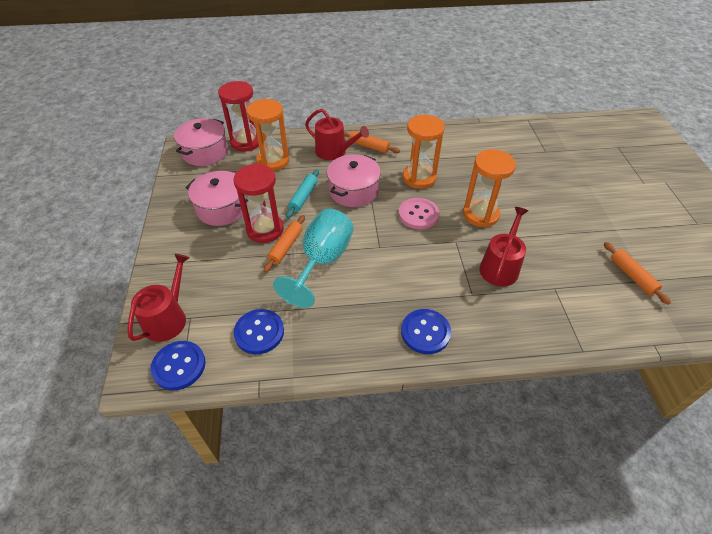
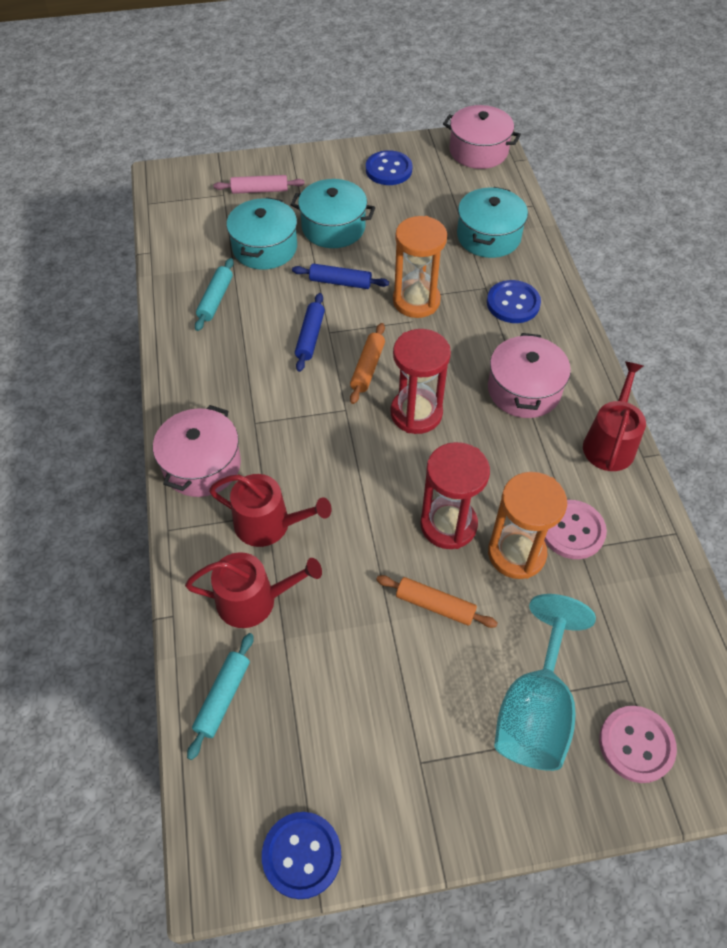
blue rolling pin: none = 0 -> [292,264,389,289] [295,293,325,372] = 2
orange hourglass: [247,99,289,171] [403,115,445,189] [463,150,516,228] = 3 -> [393,216,447,318] [488,472,567,579] = 2
orange rolling pin: [264,215,305,272] [344,131,400,153] [604,242,671,305] = 3 -> [350,323,385,404] [376,575,498,628] = 2
pink button: [399,198,439,229] = 1 -> [544,500,607,559] [599,706,677,783] = 2
pink rolling pin: none = 0 -> [214,175,305,194] = 1
turquoise pot: none = 0 -> [226,197,297,270] [290,179,375,248] [457,187,528,258] = 3
turquoise rolling pin: [286,169,319,218] = 1 -> [187,633,253,760] [195,258,234,331] = 2

